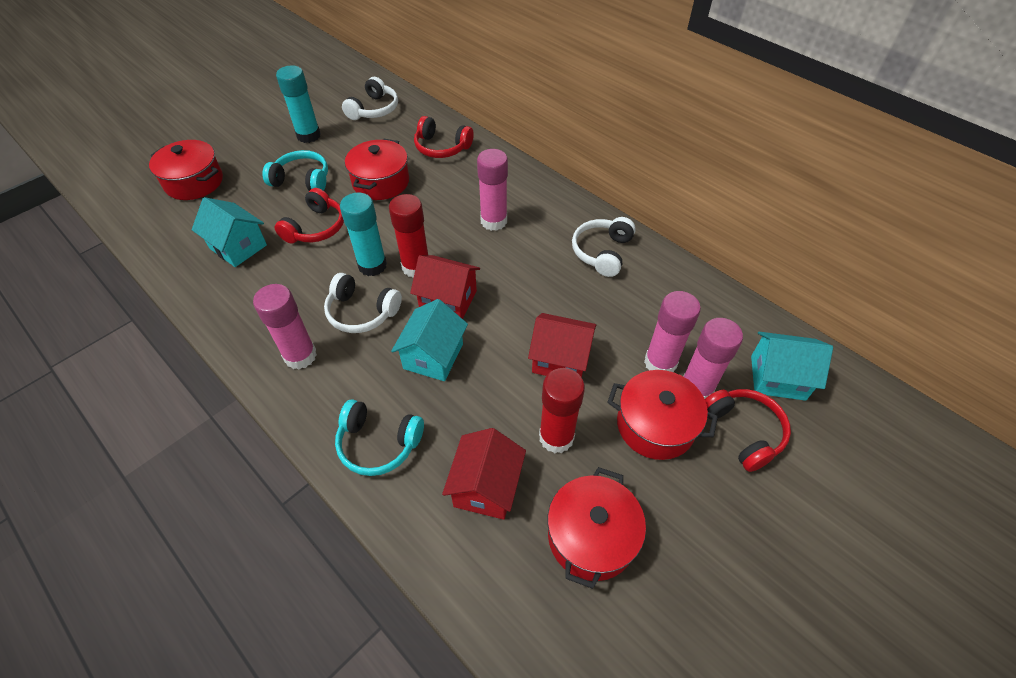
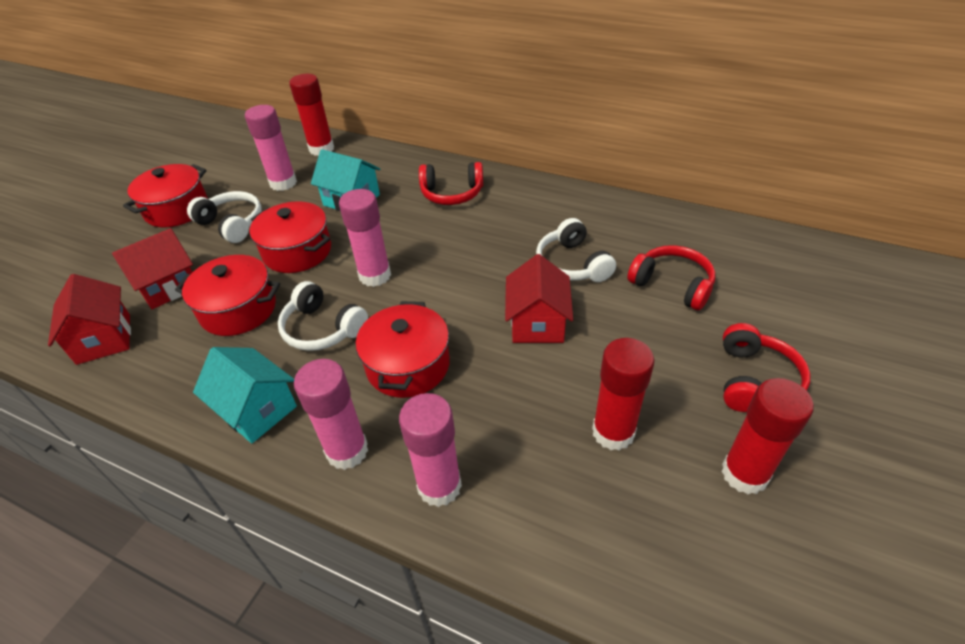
red glue stick: [389,194,428,278] [539,368,585,453] = 2 -> [289,74,334,156] [592,338,654,451] [721,378,814,494] = 3
turquoise glue stick: [276,65,321,143] [340,193,387,276] = 2 -> none = 0
turquoise headphones: [262,150,328,191] [335,399,424,476] = 2 -> none = 0
turquoise house: [192,197,267,267] [391,299,468,381] [751,332,833,401] = 3 -> [193,347,297,443] [311,149,380,212] = 2

